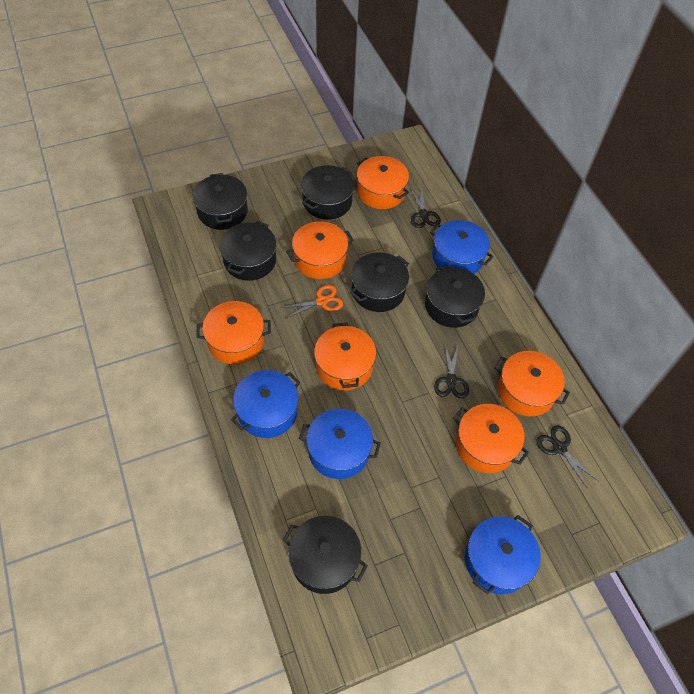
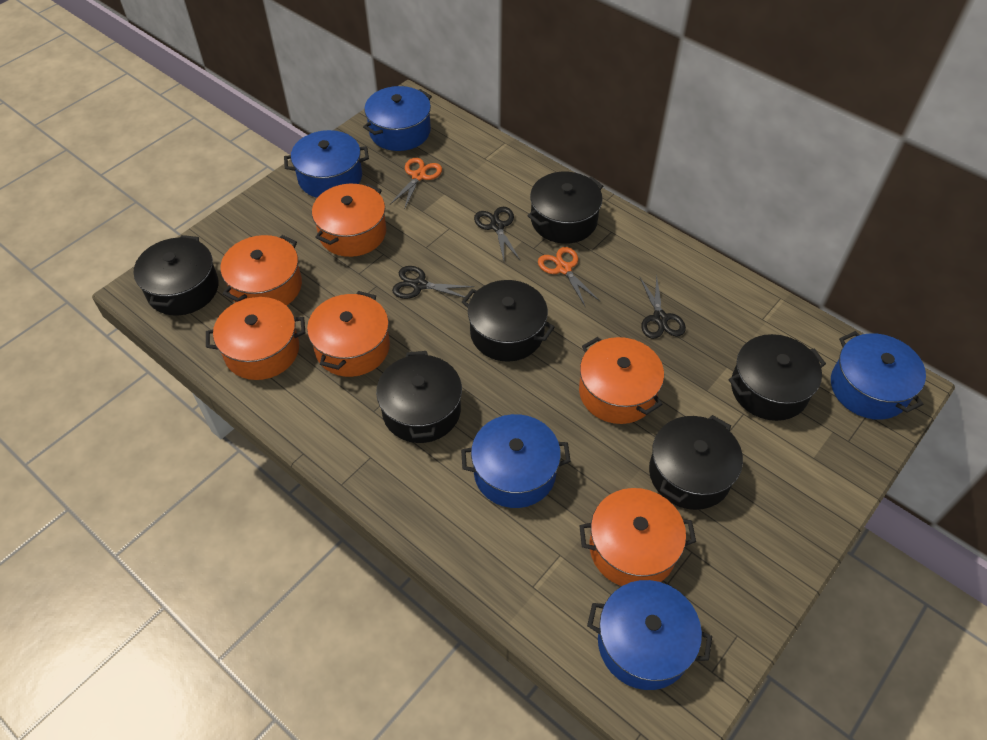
blue pot: [231,370,300,438] [299,409,381,479] [430,220,493,274] [465,515,541,594] = 4 -> [284,130,369,198] [363,86,432,151] [461,414,571,508] [587,580,712,690] [831,331,926,420] = 5
orange scissors: [281,285,343,319] = 1 -> [390,158,442,210] [538,247,600,306] = 2

